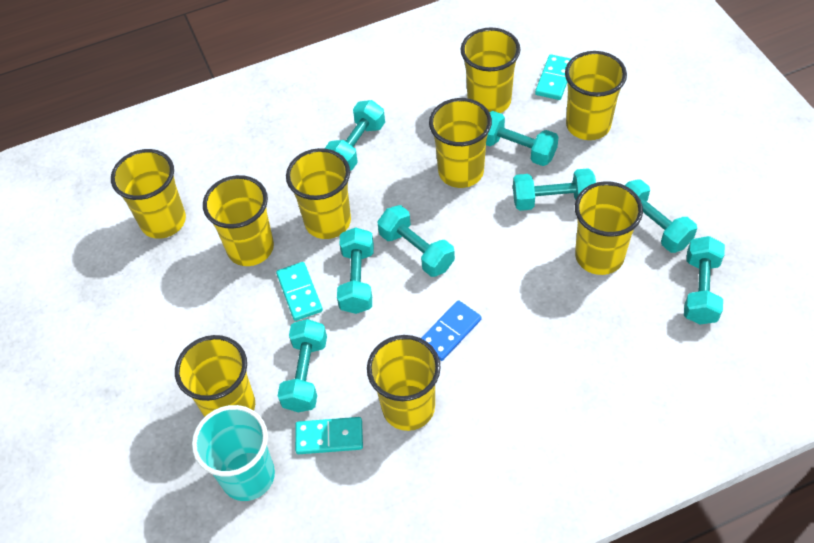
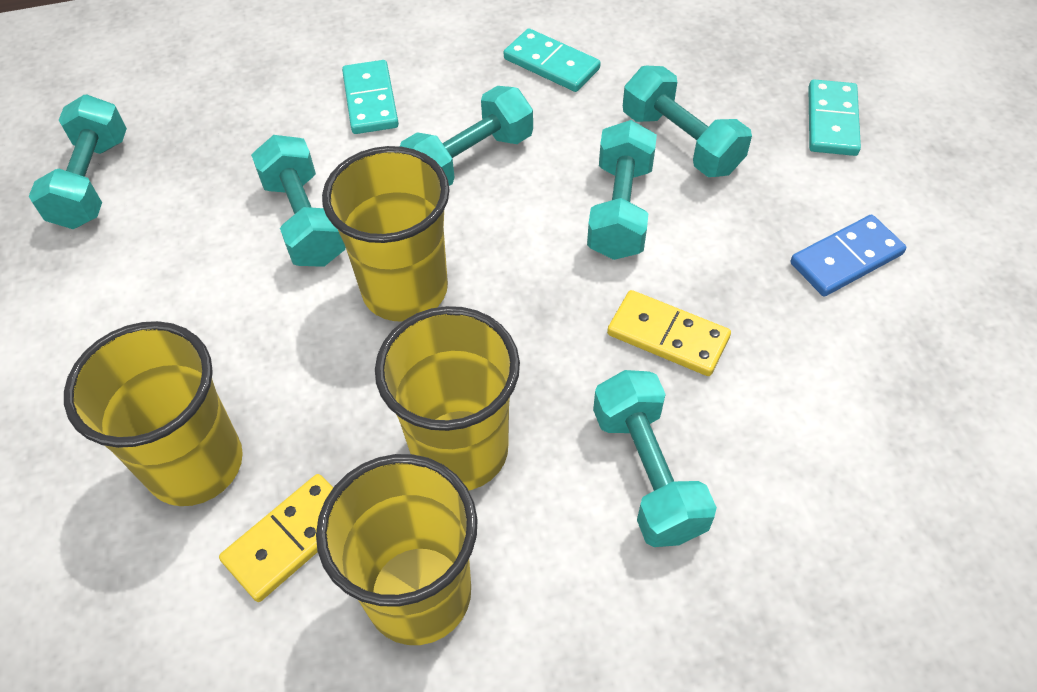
turquoise cup: [192,405,275,501] = 1 -> none = 0
turquoise dumbbell: [278,319,327,412] [324,100,385,171] [337,227,374,314] [377,205,455,277] [486,111,559,166] [513,168,596,211] [625,180,697,253] [684,236,725,324] = 8 -> [29,95,127,229] [251,135,346,267] [400,86,533,186] [587,120,657,260] [593,370,717,547] [623,66,752,177] = 6
yellow cup: [111,149,186,239] [175,335,255,417] [203,175,274,266] [286,148,351,239] [367,335,441,431] [429,98,492,188] [461,28,521,113] [565,51,627,140] [575,181,643,275] = 9 -> [64,321,243,506] [316,454,478,645] [322,146,450,322] [375,306,520,490] = 4
yellow domino: none = 0 -> [219,474,333,602] [607,290,731,376] = 2

